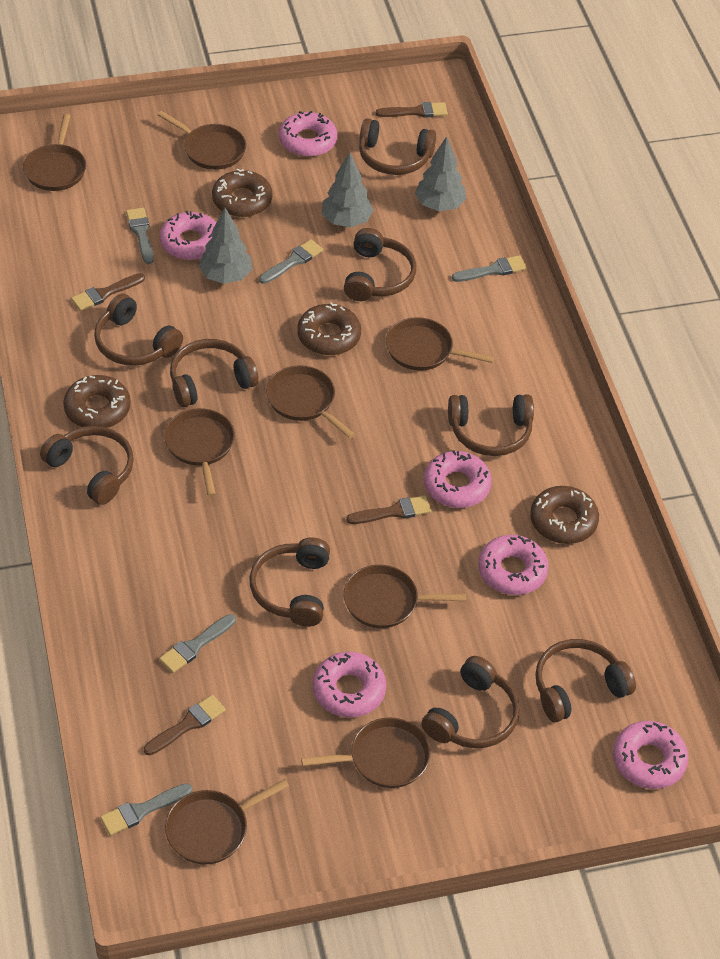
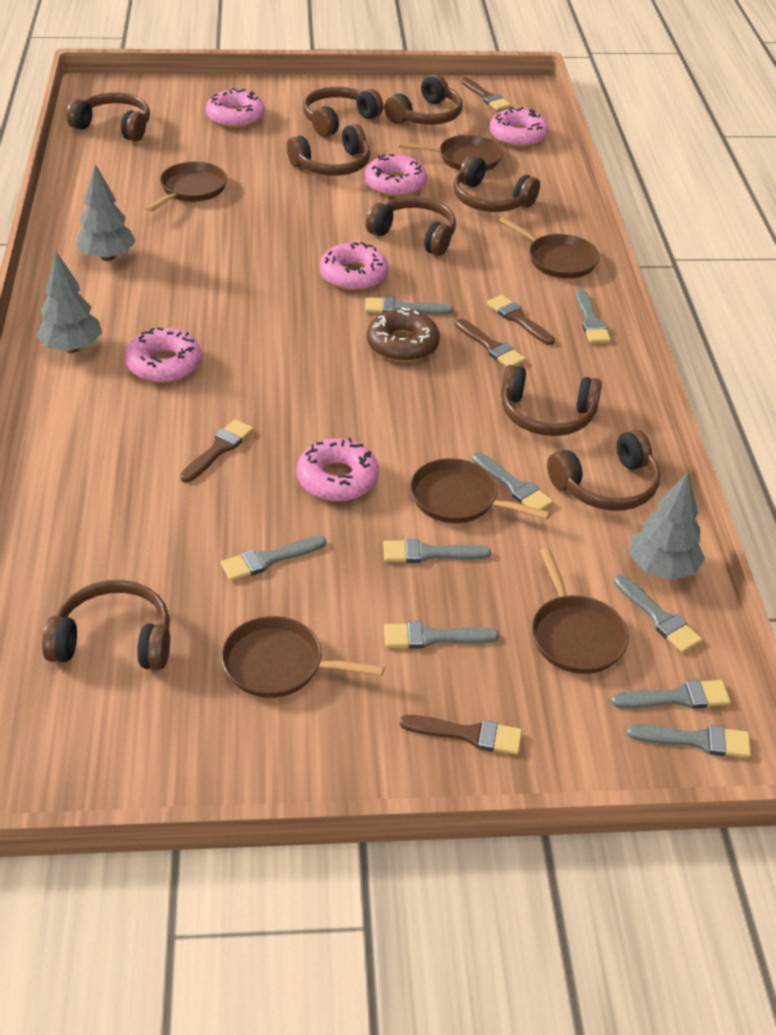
brown brush: [71,273,145,311] [144,695,226,755] [346,495,431,524] [376,102,448,117] = 4 -> [180,419,253,482] [400,715,522,755] [455,318,526,367] [461,78,511,111] [487,295,555,345] = 5
brown donut: [63,375,131,428] [212,169,273,217] [297,302,361,355] [530,486,599,544] = 4 -> [367,307,440,362] = 1
brown pan: [23,114,86,191] [157,111,246,170] [164,408,235,497] [165,779,289,864] [266,365,355,438] [301,718,430,788] [343,565,466,628] [386,317,494,371] = 8 -> [146,161,227,212] [221,616,384,698] [399,135,503,171] [410,458,550,523] [499,217,600,279] [532,548,629,674] = 6
grey brush: [100,783,192,836] [126,208,154,264] [159,614,236,673] [259,239,323,284] [452,255,527,282] = 5 -> [221,536,326,581] [365,297,453,314] [383,539,491,563] [384,622,499,649] [472,452,553,510] [576,289,611,343] [611,680,731,709] [614,574,702,653] [627,724,751,758] = 9

